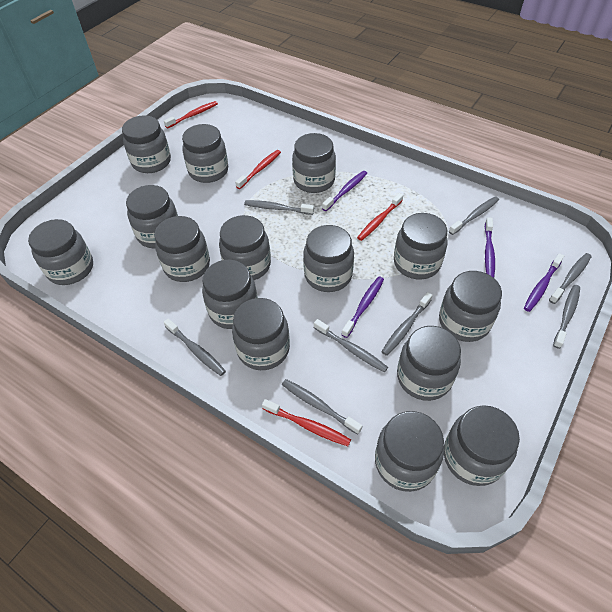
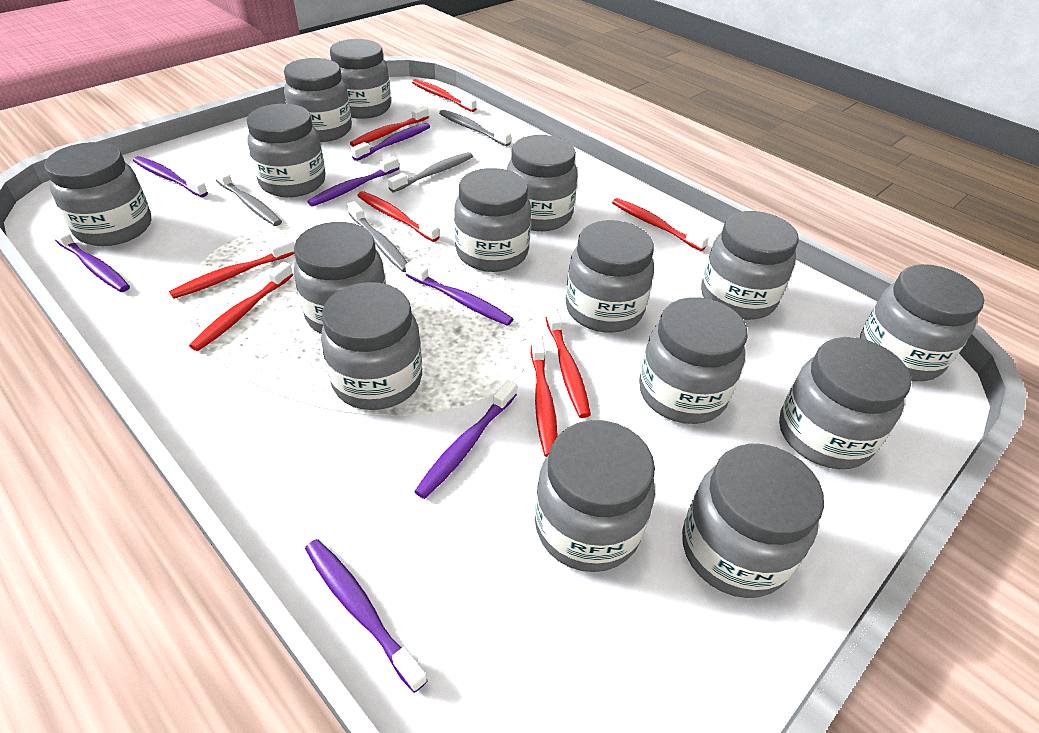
grey toothbrush: [164,318,226,376] [244,200,314,215] [282,379,362,435] [314,319,388,373] [381,292,432,356] [449,196,499,235] [549,253,592,304] [553,285,580,349] = 8 -> [213,168,282,226] [348,201,408,272] [388,152,473,192] [439,110,511,146] = 4
purple toothbrush: [322,171,367,211] [341,277,384,338] [485,217,495,278] [524,253,564,312] = 4 -> [51,227,130,292] [133,156,208,197] [305,539,428,693] [307,156,399,207] [351,123,430,161] [405,261,513,326] [414,380,517,499] = 7
red toothbrush: [164,101,218,128] [235,150,281,189] [262,399,351,446] [357,193,403,241] = 4 -> [169,238,294,299] [189,262,293,351] [350,106,429,147] [357,191,439,242] [412,79,477,112] [531,335,558,457] [546,307,591,418] [612,198,709,251] = 8

